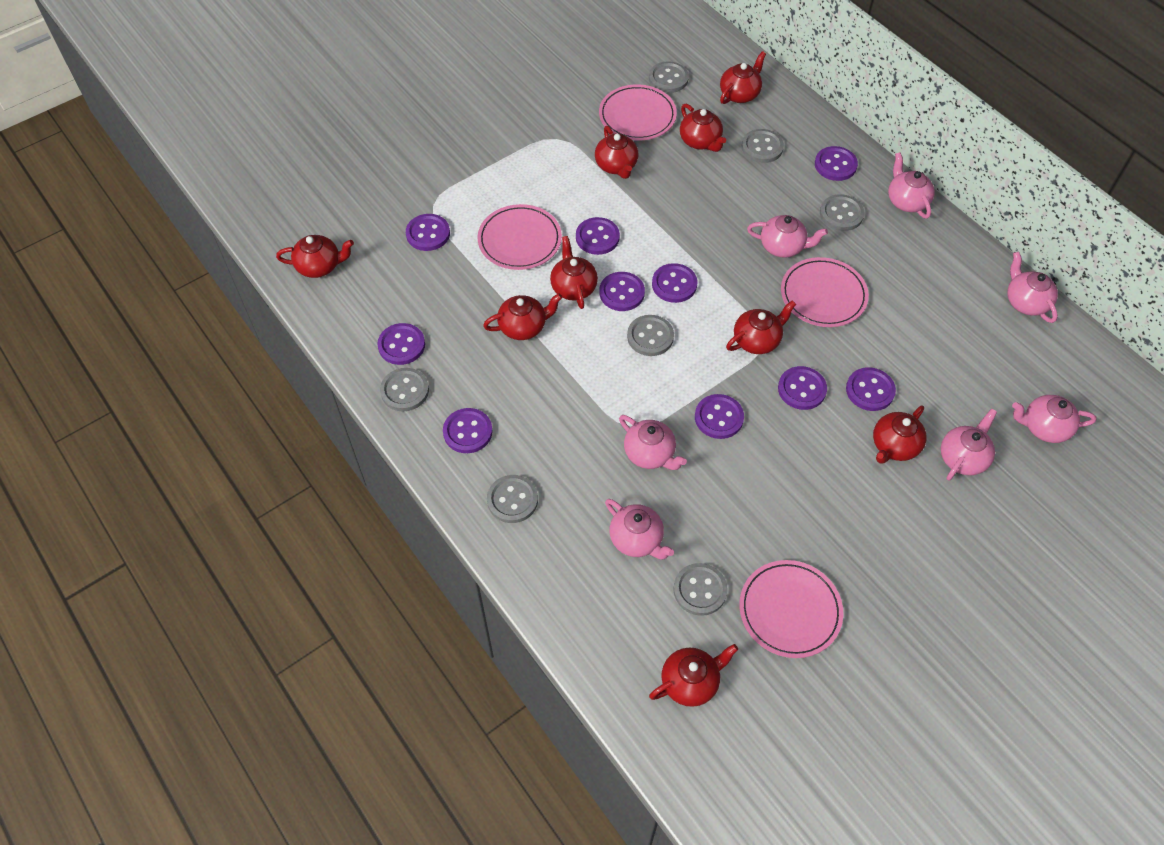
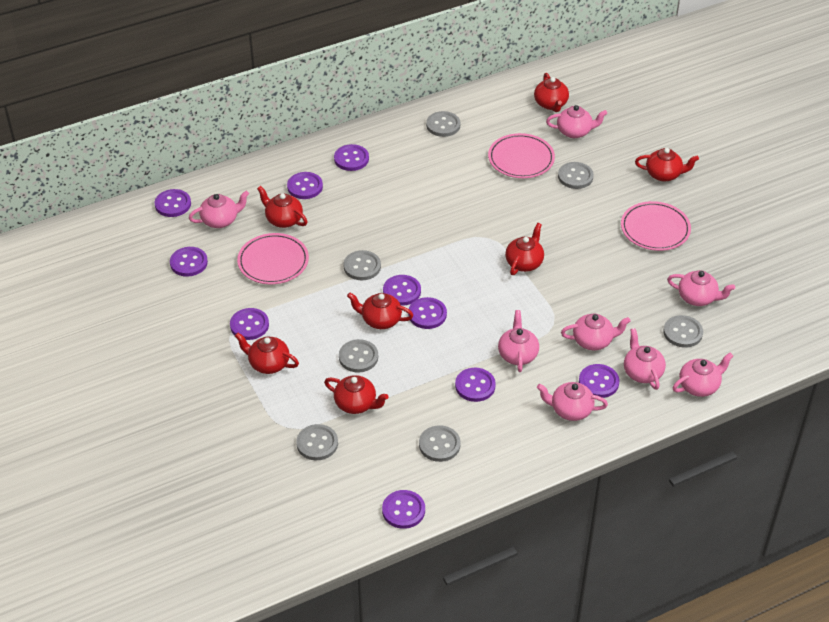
pink plate: [478,204,562,270] [599,84,677,140] [739,560,843,658] [781,257,869,327] = 4 -> [237,233,309,284] [488,133,555,178] [621,201,691,251] = 3
pink teapot: [605,499,674,560] [619,415,687,470] [747,215,828,258] [888,152,935,219] [941,408,997,481] [1007,251,1058,323] [1012,395,1096,443] = 7 -> [189,191,249,228] [498,310,539,372] [537,382,608,421] [546,105,607,138] [561,314,631,350] [624,328,666,390] [667,270,735,306] [673,353,733,397] = 8
red teapot: [276,235,354,278] [483,293,562,340] [550,236,598,309] [595,126,638,179] [649,644,738,707] [680,104,726,152] [720,51,766,104] [726,300,796,354] [873,405,926,464] = 9 -> [235,333,299,374] [257,186,308,228] [324,375,388,414] [347,293,413,329] [505,223,544,275] [534,73,569,112] [635,148,699,182] = 7

